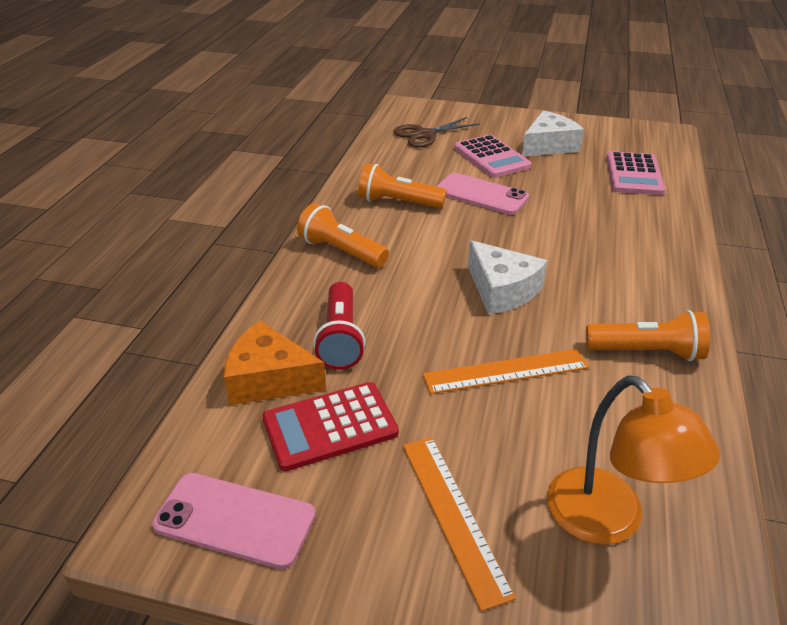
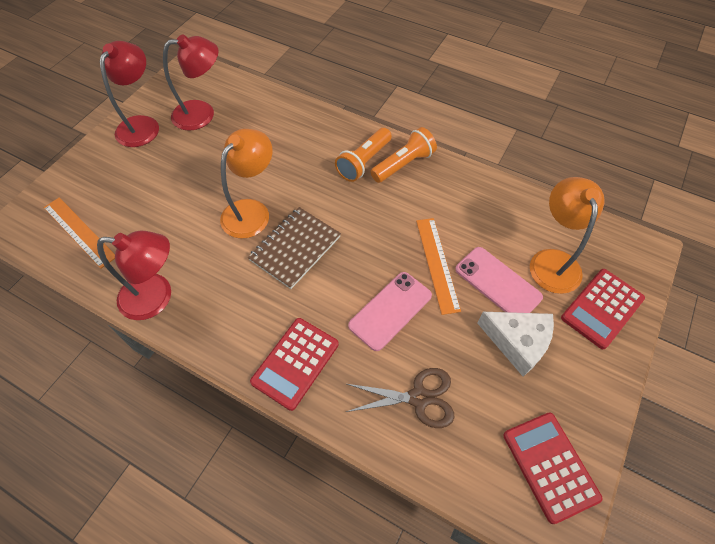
brown notebook: none = 0 -> [248,207,341,289] = 1
orange cheese: [224,321,326,405] = 1 -> none = 0
orange flashlight: [297,203,389,268] [358,163,447,208] [586,310,710,361] = 3 -> [335,128,392,182] [370,127,437,183] = 2
orange lamp: [547,376,720,545] = 1 -> [220,129,272,239] [530,177,605,294] = 2
pink calculator: [454,135,532,178] [607,151,665,195] = 2 -> none = 0
red calculator: [262,382,399,471] = 1 -> [250,318,339,411] [503,412,603,524] [561,269,645,349] = 3
red flashlight: [313,282,365,370] = 1 -> none = 0
red lamp: none = 0 -> [97,230,171,320] [100,41,159,147] [163,34,218,131] = 3
white cheese: [468,240,547,314] [522,111,584,156] = 2 -> [477,312,554,377] = 1

